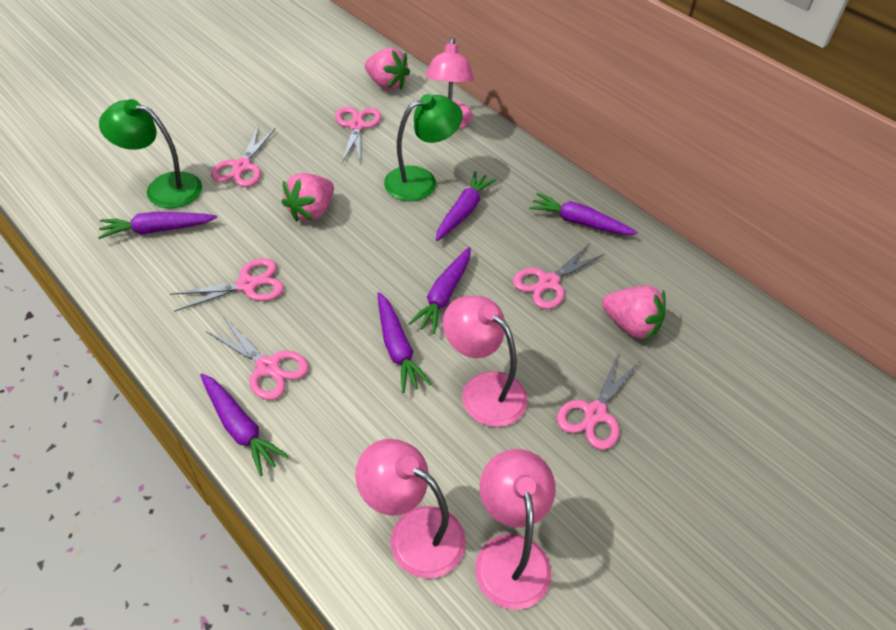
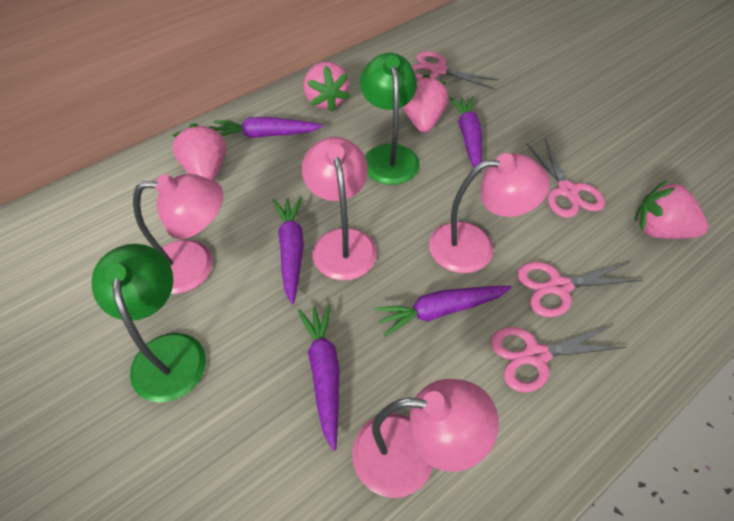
pink scissors: [170,258,284,312] [206,318,309,400] [211,126,276,187] [335,107,381,165] [513,243,605,309] [557,354,639,450] = 6 -> [412,51,499,90] [490,325,626,392] [517,261,643,317] [526,139,605,218] = 4
pink strawberry: [281,173,334,222] [365,48,410,90] [602,285,666,340] = 3 -> [172,123,226,181] [304,62,350,112] [403,74,448,133] [635,180,709,239] = 4
purple carrot: [98,212,217,239] [200,373,289,476] [377,292,431,393] [408,247,470,334] [436,171,497,241] [530,193,638,235] = 6 -> [214,117,323,138] [273,197,304,304] [298,304,340,451] [374,286,512,336] [449,96,482,173] = 5

